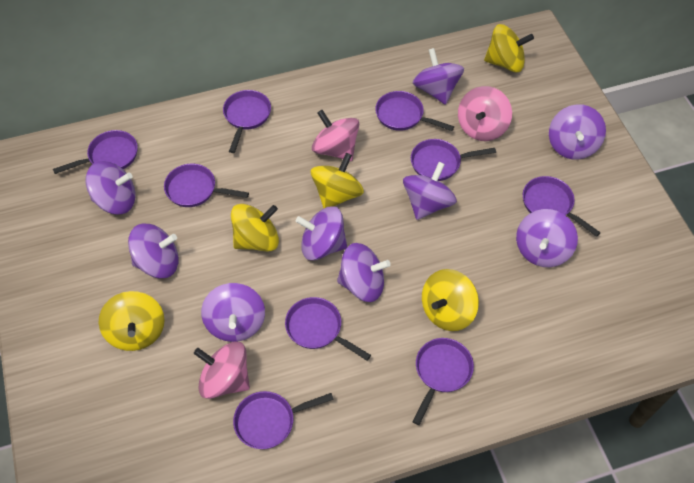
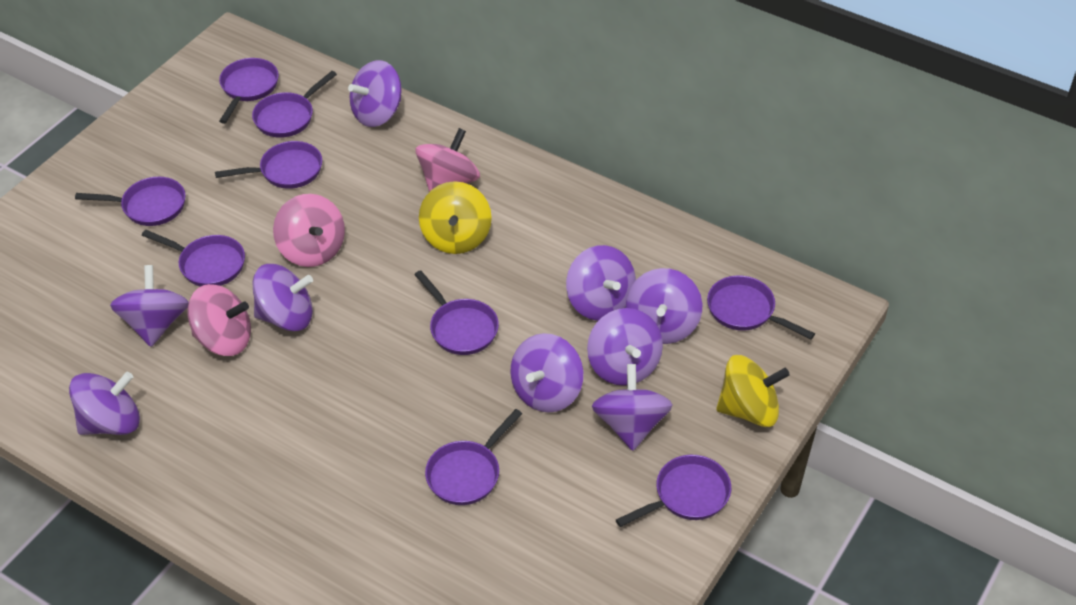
yellow spinning top: [99,291,165,351] [231,204,279,252] [311,153,364,208] [422,269,479,331] [484,24,534,72] = 5 -> [419,181,492,254] [716,355,790,427] = 2

